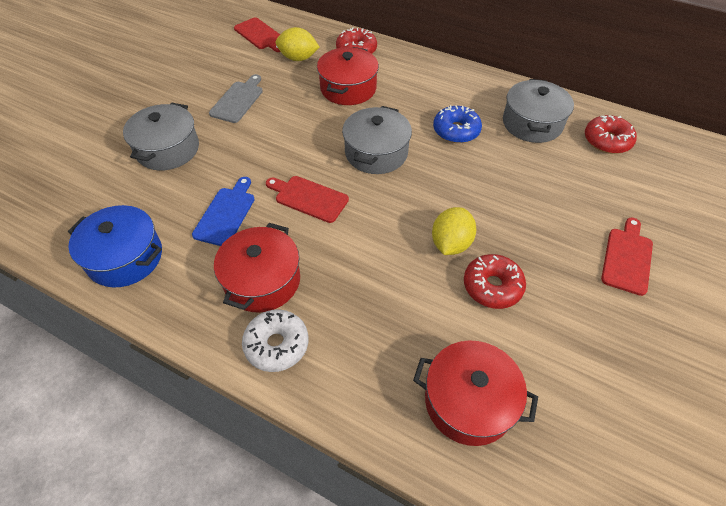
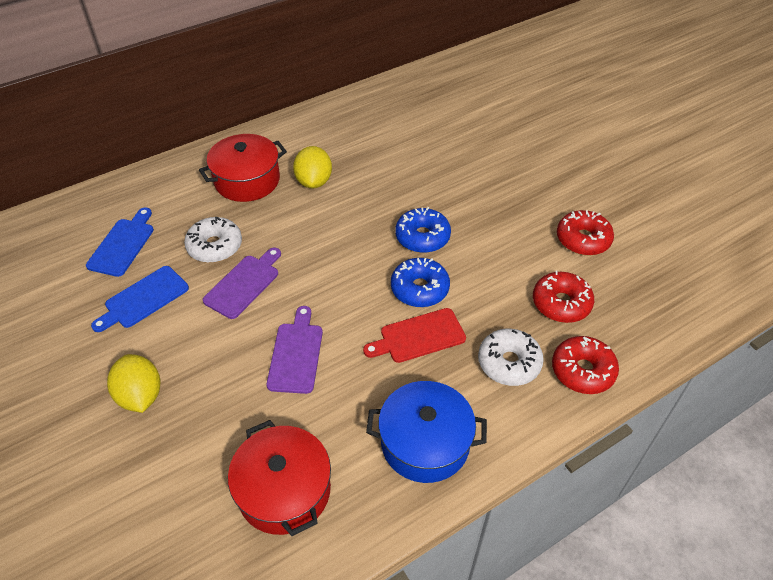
blue cutting board: [192,177,255,246] = 1 -> [86,208,154,277] [91,266,189,332] = 2
blue donut: [433,105,482,143] = 1 -> [391,258,450,307] [395,207,451,253] = 2
grey cutting board: [209,74,263,123] = 1 -> none = 0
grey pot: [123,103,199,171] [342,106,412,174] [503,79,574,143] = 3 -> none = 0
purple cutting board: none = 0 -> [203,248,281,319] [267,306,323,394] = 2
red cutting board: [234,17,280,52] [266,176,349,223] [601,217,653,296] = 3 -> [363,308,466,363] = 1
red pot: [214,223,300,312] [317,47,379,105] [413,340,538,446] = 3 -> [199,134,287,202] [228,420,331,536] = 2
white donut: [242,309,308,372] = 1 -> [184,217,242,263] [478,329,544,386] = 2

